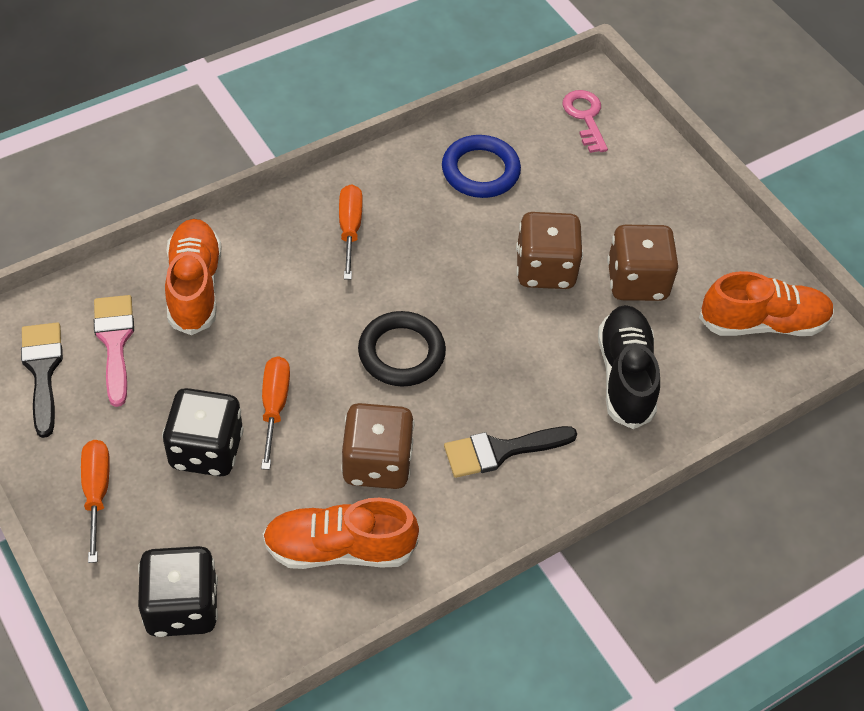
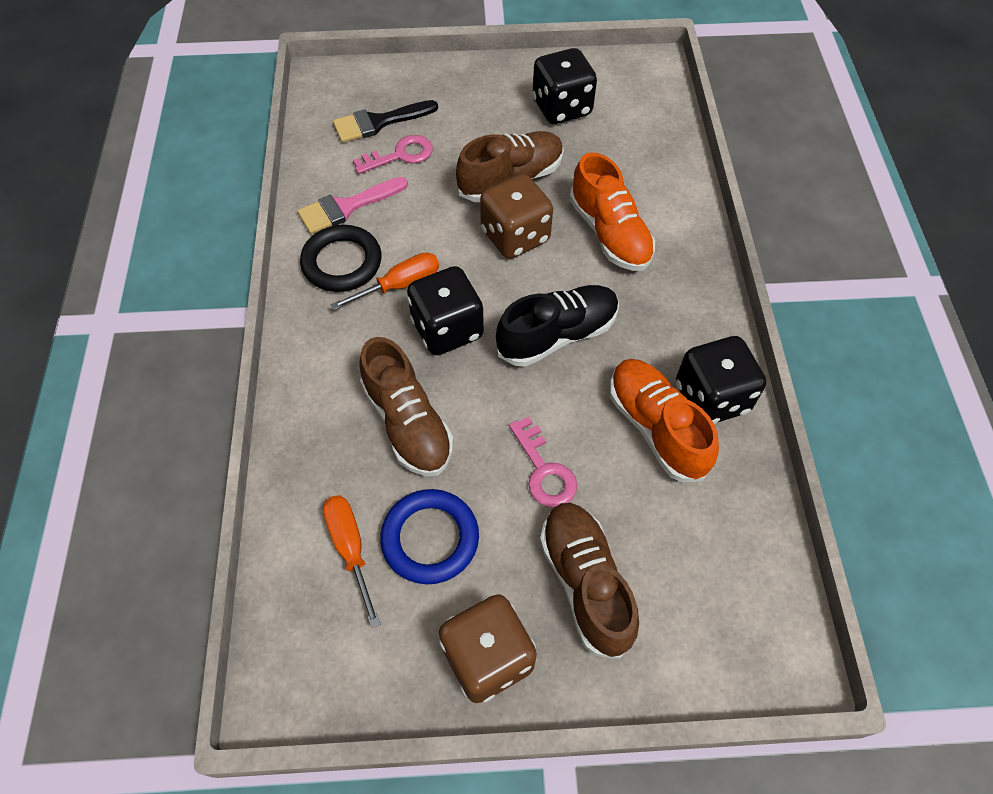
black brush: [21,322,63,438] [444,426,577,478] = 2 -> [333,100,438,143] = 1
black dice: [138,546,218,637] [162,388,244,476] = 2 -> [407,266,484,355] [532,48,597,124] [676,336,766,424] = 3
brown dice: [341,403,414,489] [516,212,583,289] [607,225,678,301] = 3 -> [439,594,537,703] [480,174,553,259] = 2
brown shoe: none = 0 -> [359,337,454,476] [456,131,564,202] [540,503,639,659] = 3
orange screwdriver: [81,440,110,563] [261,356,290,470] [339,184,363,280] = 3 -> [323,495,380,628] [330,252,439,310] = 2
orange shoe: [165,219,221,335] [263,498,419,569] [699,271,834,336] = 3 -> [570,152,655,271] [610,359,719,482] = 2
pink key: [563,90,608,153] = 1 -> [353,135,433,174] [509,417,577,507] = 2

